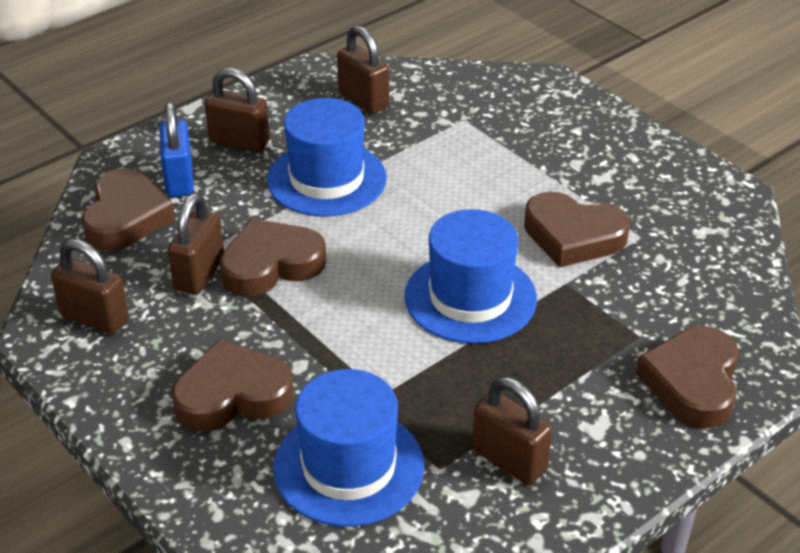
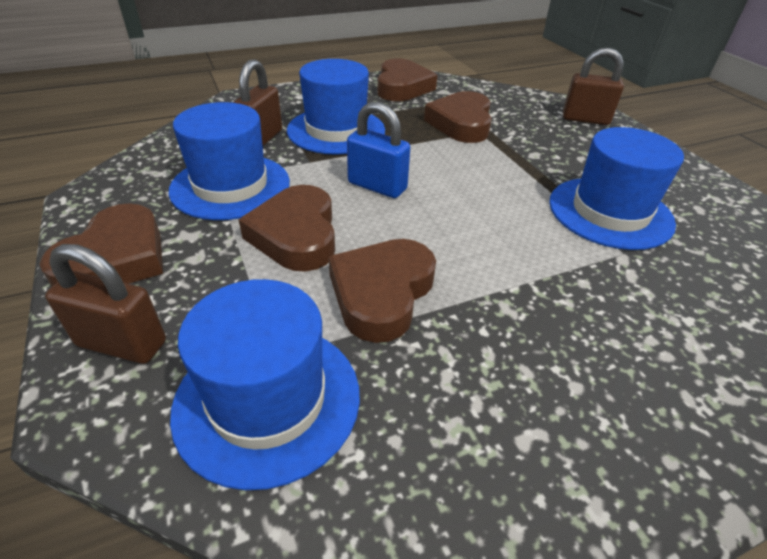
blue hat: [267,98,387,217] [273,369,424,527] [404,209,537,344] = 3 -> [169,102,290,220] [170,279,360,490] [287,59,385,155] [549,127,684,250] = 4
brown padlock: [51,239,129,334] [168,193,224,295] [205,68,270,152] [337,26,389,114] [472,377,552,485] = 5 -> [45,244,166,364] [233,59,282,146] [563,48,624,125] = 3

